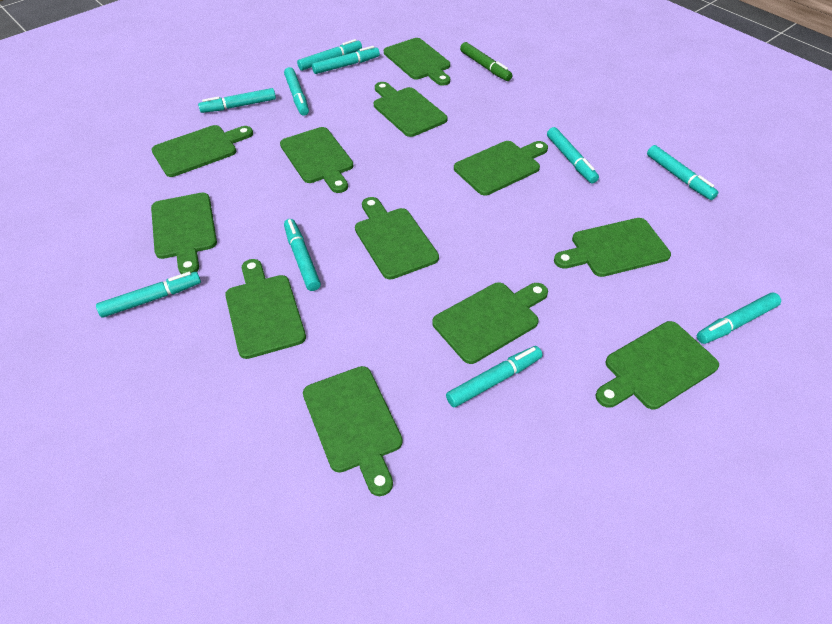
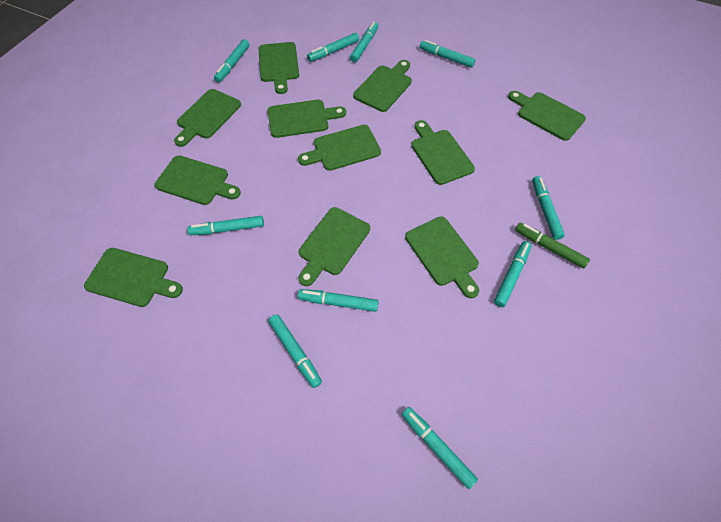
green cutting board: [151,125,253,177] [151,193,217,274] [225,259,306,359] [280,127,353,193] [303,366,403,496] [355,197,439,279] [374,82,447,137] [384,38,450,86] [432,282,548,364] [454,141,548,195] [554,218,671,277] [595,321,719,410] = 12 -> [84,248,183,307] [155,155,241,205] [174,89,241,147] [258,42,299,94] [268,100,346,138] [298,125,381,171] [298,207,370,286] [353,60,412,112] [405,217,479,298] [411,120,475,185] [508,91,586,141] = 11

